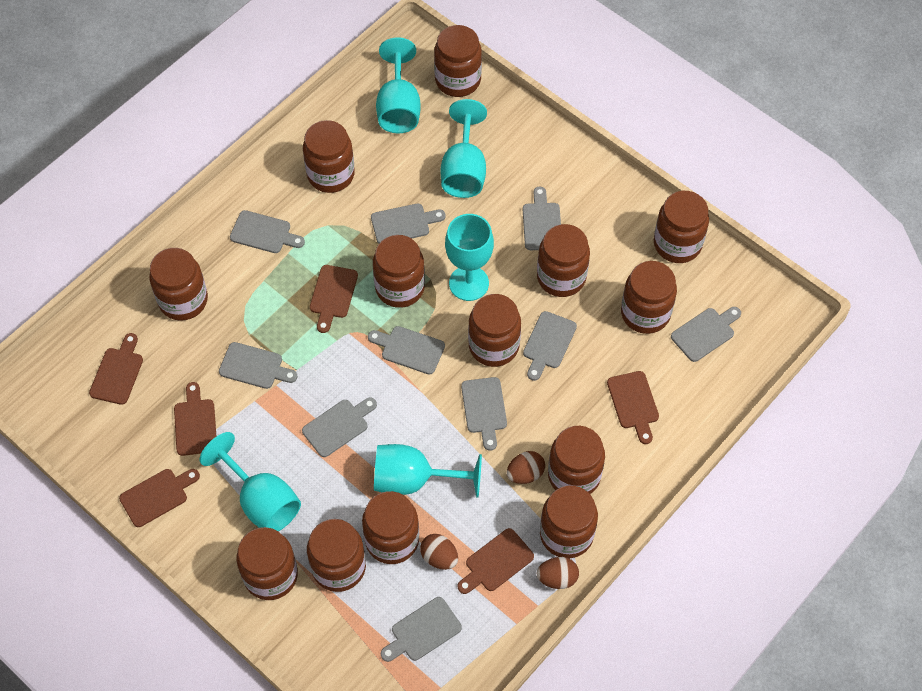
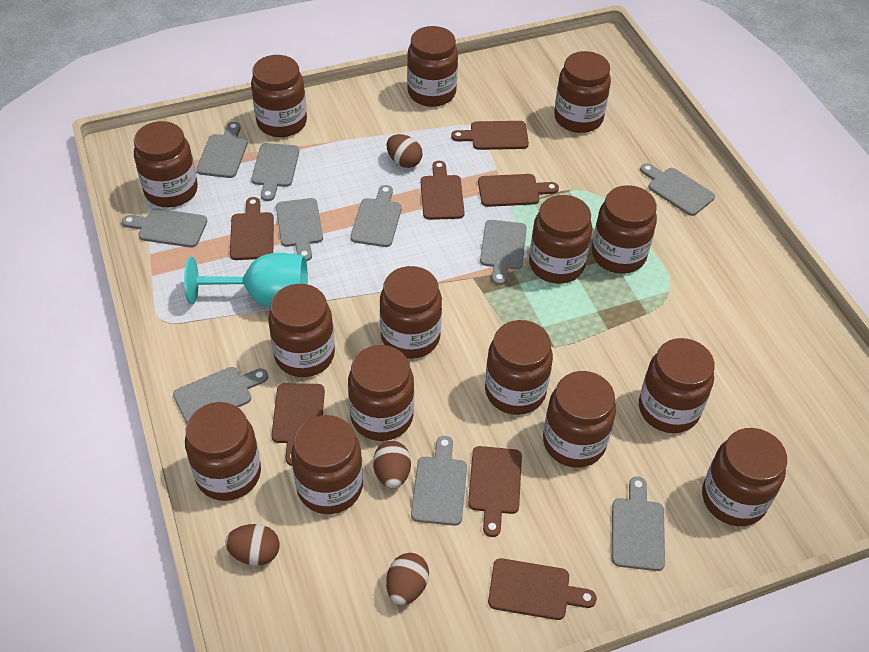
brown cutting board: [89,333,143,405] [119,469,200,527] [174,382,216,456] [310,265,358,333] [457,528,534,594] [607,371,659,444] = 6 -> [230,197,274,260] [272,383,325,466] [421,161,465,220] [451,121,529,150] [468,446,522,537] [478,174,559,207] [488,558,597,620] = 7
brown egg: [420,534,458,570] [507,451,545,484] [537,557,579,589] = 3 -> [225,524,280,566] [373,441,411,488] [386,134,422,168] [386,553,429,605] = 4
brown jar: [149,248,208,321] [236,527,298,600] [303,120,355,193] [307,519,366,592] [362,491,419,564] [373,235,425,308] [434,25,482,97] [468,294,521,367] [537,224,590,297] [540,486,598,558] [548,426,605,494] [621,261,677,334] [654,191,709,263] = 13 -> [134,121,198,207] [185,402,261,501] [251,55,307,137] [268,284,335,377] [291,415,363,514] [348,345,414,441] [380,266,442,359] [407,26,458,107] [485,320,553,415] [529,195,592,284] [543,371,616,468] [554,51,611,133] [592,185,657,274] [639,338,715,433] [702,428,787,526] = 15
turquoise goblet: [200,432,301,532] [374,444,482,498] [376,37,421,133] [441,99,487,198] [445,214,494,301] = 5 -> [184,253,308,307] = 1

